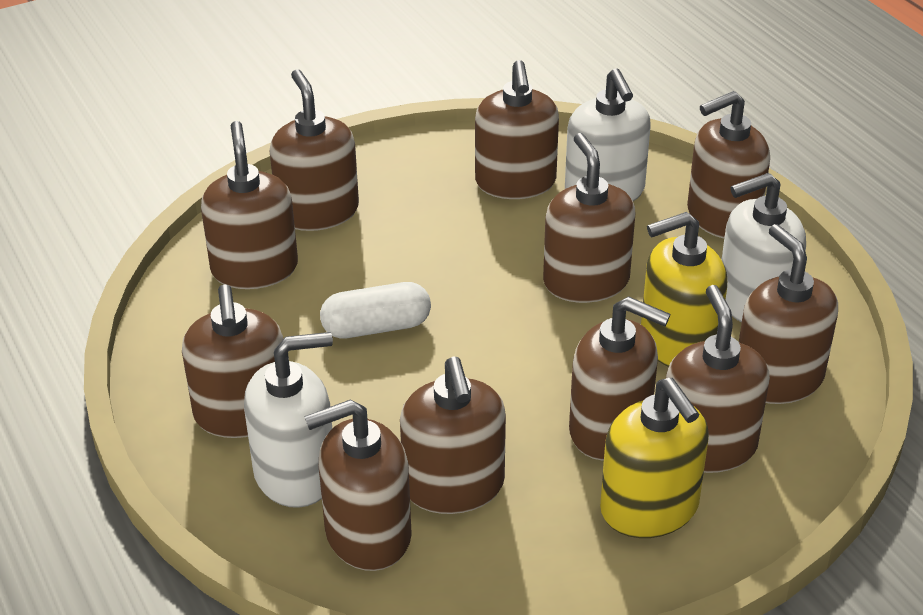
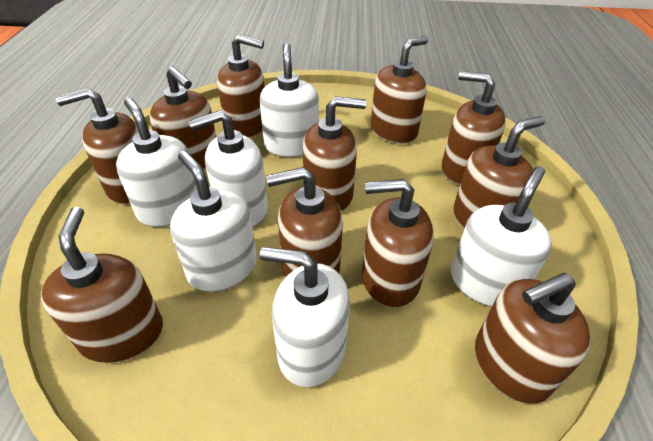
white capsule: [320,282,431,339] = 1 -> none = 0
white soap dispenser: [244,332,333,508] [565,68,651,201] [722,173,806,322] = 3 -> [116,98,197,227] [170,151,257,292] [188,110,268,227] [259,43,319,157] [260,247,350,387] [451,166,552,307] = 6
yellow soap dispenser: [600,378,709,538] [641,212,727,367] = 2 -> none = 0

